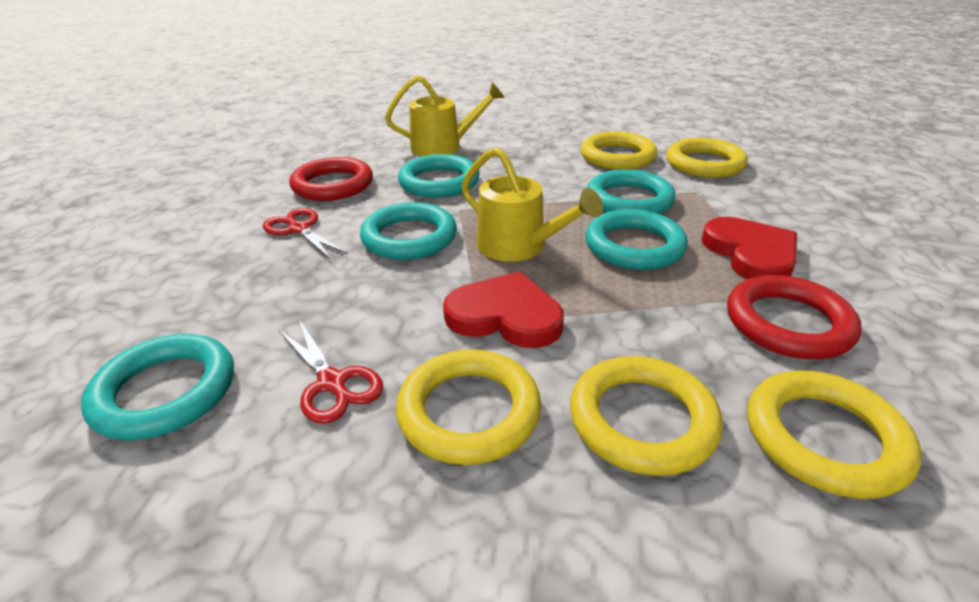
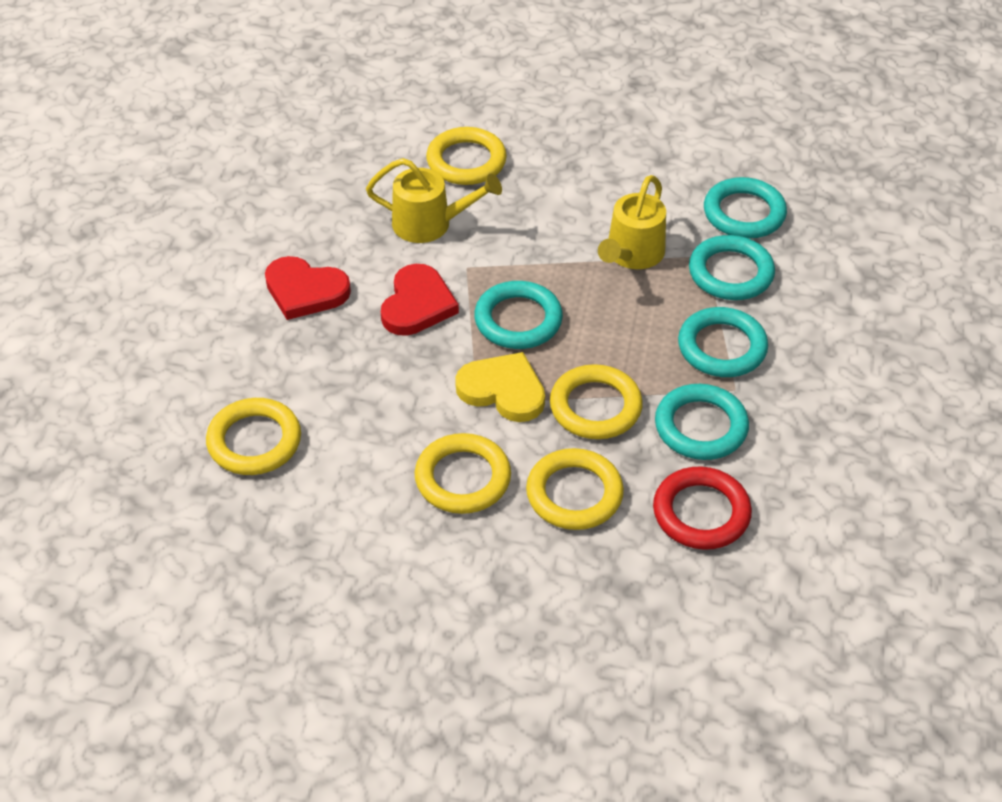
red ring: [289,157,373,201] [727,275,862,359] = 2 -> [653,467,752,550] = 1
red scissors: [263,208,347,259] [279,321,383,424] = 2 -> none = 0
yellow heart: none = 0 -> [455,352,545,422] = 1

